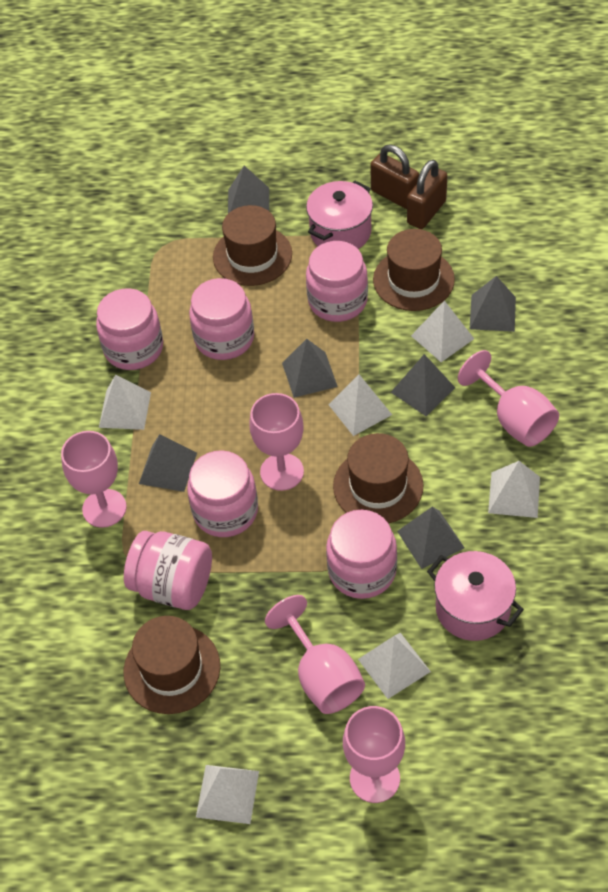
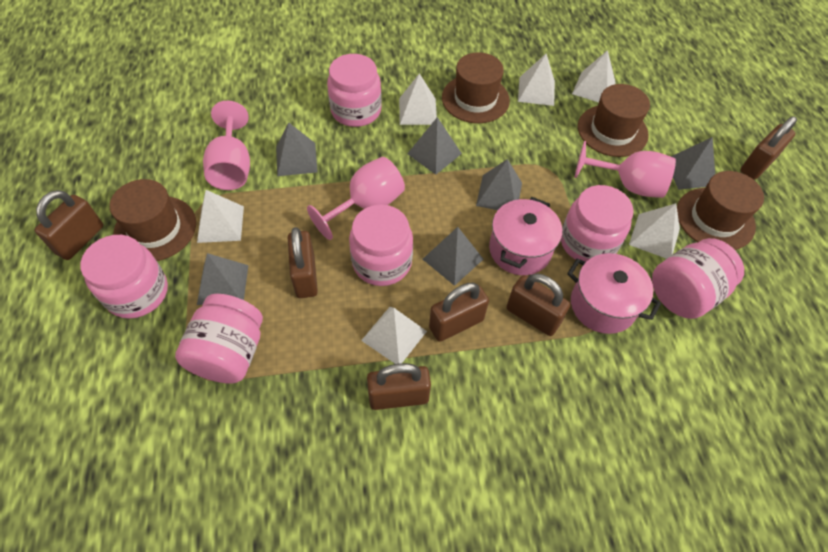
brown padlock: [370,145,419,209] [407,160,447,229] = 2 -> [34,190,103,260] [288,227,318,298] [367,363,431,410] [429,282,489,342] [506,274,570,336] [740,116,797,179] = 6
pink goblet: [61,431,127,528] [249,393,304,491] [265,595,365,714] [343,706,405,803] [458,350,559,447] = 5 -> [203,101,250,190] [307,157,405,240] [574,141,676,198] = 3

